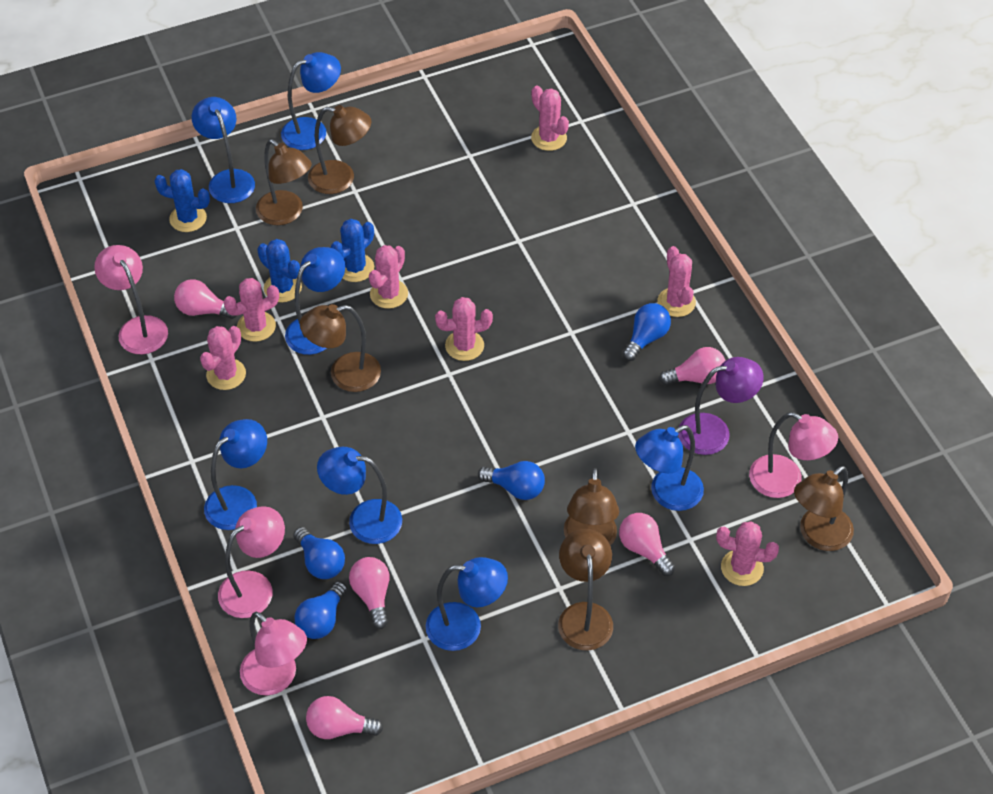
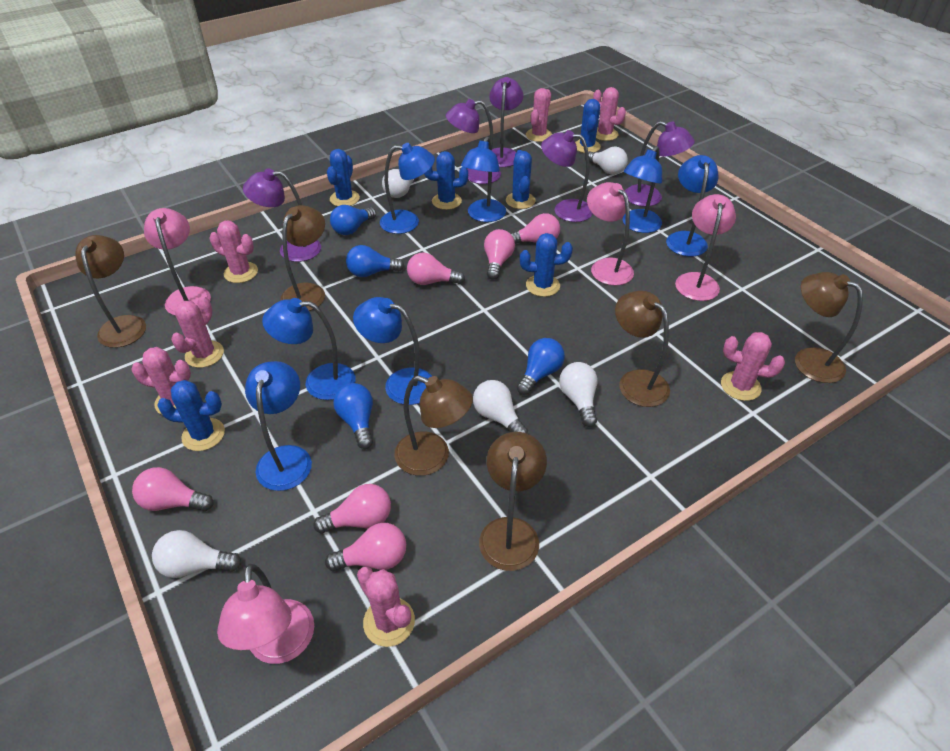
blue cactus: [154,169,210,232] [257,239,302,302] [331,219,374,282] = 3 -> [157,380,225,451] [327,149,360,206] [424,151,468,210] [506,150,536,209] [520,233,573,297] [575,99,601,153] = 6
pink light bulb: [174,279,237,319] [306,696,383,739] [349,557,390,629] [619,513,675,576] [659,347,726,385] = 5 -> [132,467,213,511] [313,484,391,534] [325,523,406,571] [407,252,465,285] [484,229,515,280] [510,213,560,244] = 6
purple lamp: [678,357,763,455] = 1 -> [243,169,321,262] [446,99,501,184] [489,77,523,167] [541,130,593,222] [625,121,695,207] = 5
white light bulb: none = 0 -> [152,530,241,578] [382,169,419,198] [473,380,528,434] [559,362,598,427] [585,147,628,175] = 5

